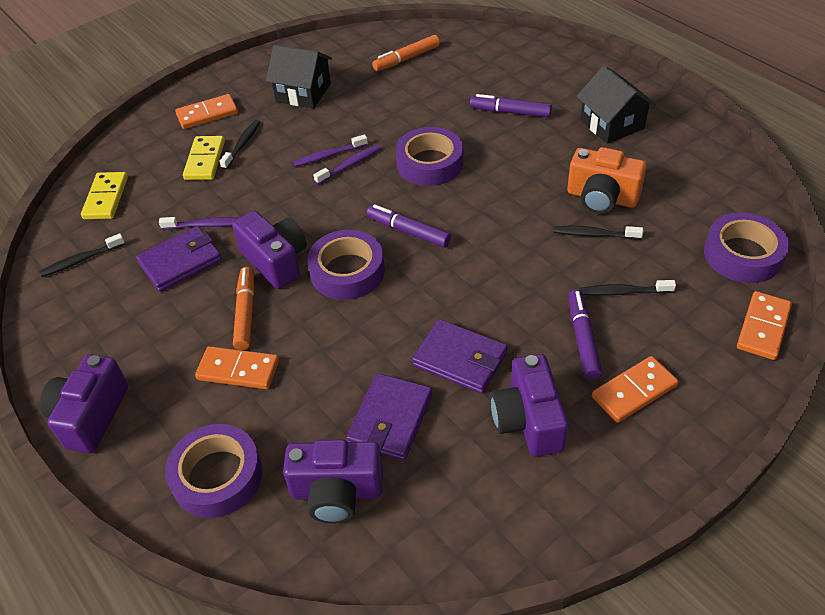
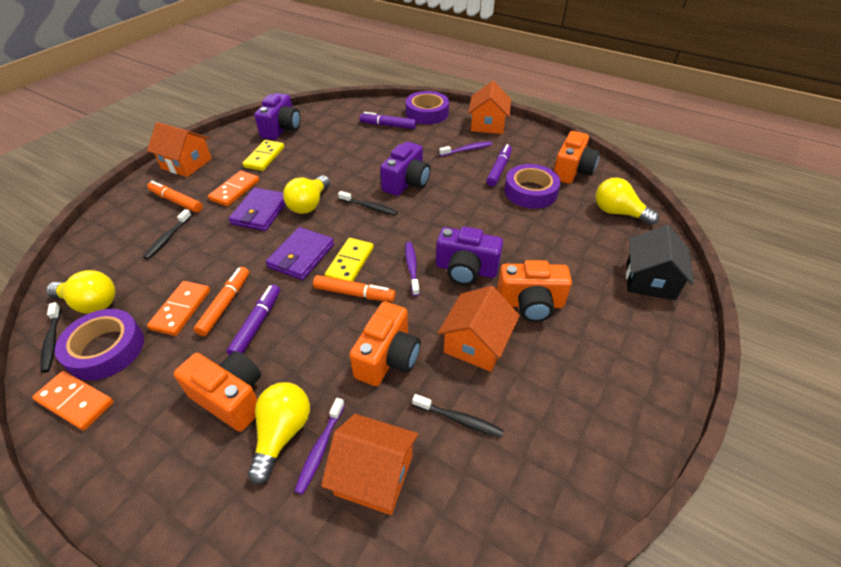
black house: [266,45,332,108] [577,65,656,144] = 2 -> [626,225,694,300] = 1
orange camera: [567,147,647,214] = 1 -> [174,351,261,432] [349,301,421,386] [497,260,572,322] [554,131,600,184] = 4
orange domino: [175,94,238,129] [195,346,279,389] [592,356,678,423] [737,291,792,360] = 4 -> [32,371,114,431] [147,281,210,336] [208,171,260,207] = 3
orange house: none = 0 -> [147,122,212,177] [321,414,418,515] [437,286,520,372] [468,81,511,134] = 4
orange marker: [233,267,254,350] [372,35,440,71] = 2 -> [147,181,203,213] [194,267,249,336] [313,275,396,302] = 3
purple camera: [40,354,129,453] [232,211,307,289] [283,439,383,524] [491,354,569,457] = 4 -> [254,93,301,140] [380,142,431,196] [436,226,503,285] = 3
purple tape: [165,424,262,518] [307,230,385,300] [395,127,463,186] [704,212,789,283] = 4 -> [55,309,144,380] [406,91,449,124] [504,164,561,209] = 3
purple wallet: [136,226,222,292] [346,373,432,460] [412,319,507,394] = 3 -> [229,188,286,231] [266,227,334,280] = 2
yellow light bulb: none = 0 -> [46,270,115,314] [248,382,310,485] [283,175,330,214] [596,178,659,225] = 4

